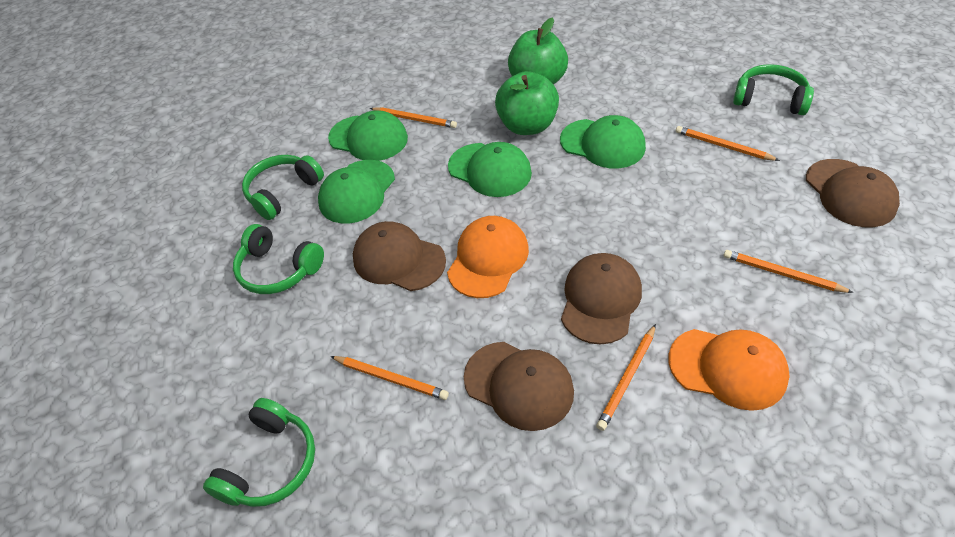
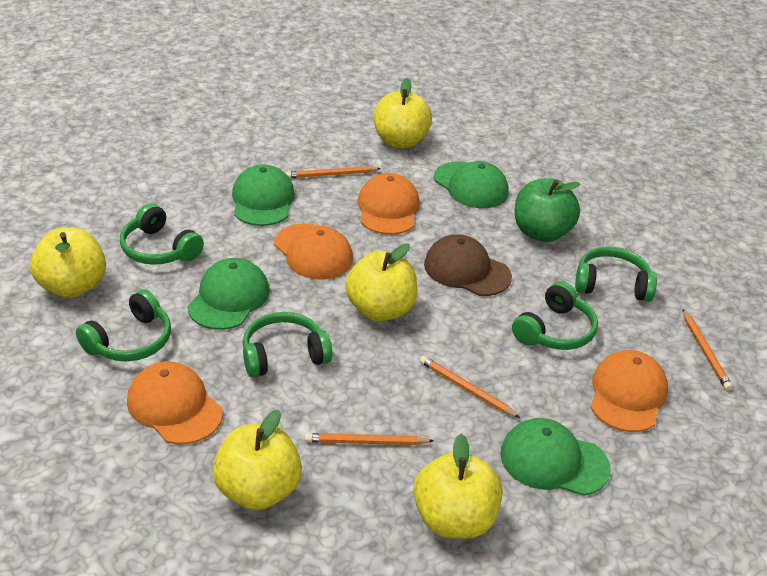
brown cap: [353,221,446,291] [464,342,574,431] [561,253,642,345] [806,159,900,227] = 4 -> [424,234,512,296] = 1
green apple: [495,71,559,135] [508,18,568,84] = 2 -> [514,178,580,242] = 1
green headphones: [203,398,315,507] [233,224,324,294] [242,155,324,220] [733,64,814,115] = 4 -> [76,289,171,361] [120,203,204,265] [243,312,332,378] [512,281,598,350] [575,246,657,302] = 5
orange cap: [447,216,529,298] [668,329,790,411] = 2 -> [127,361,223,444] [274,223,353,280] [358,173,420,235] [590,350,668,432] = 4
orange pencil: [330,356,449,400] [370,107,457,128] [596,324,656,431] [676,126,780,161] [723,250,854,293] = 5 -> [285,166,381,178] [305,433,434,445] [419,356,520,418] [683,310,733,391] = 4
yellow apple: none = 0 -> [30,227,106,298] [213,410,302,510] [345,243,417,321] [373,78,432,148] [413,434,503,539] = 5

